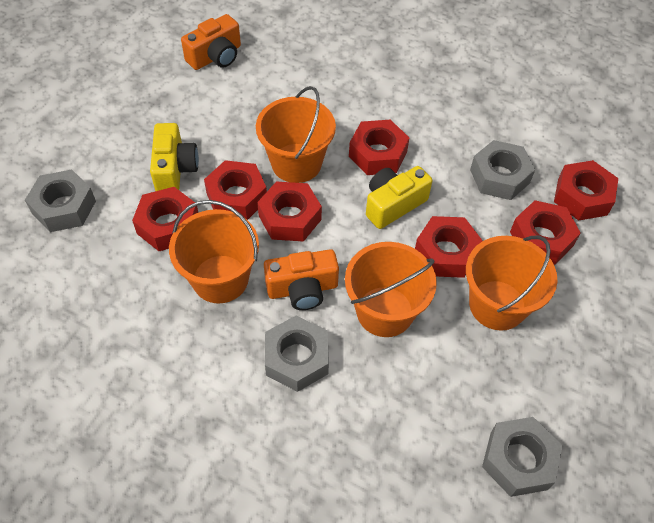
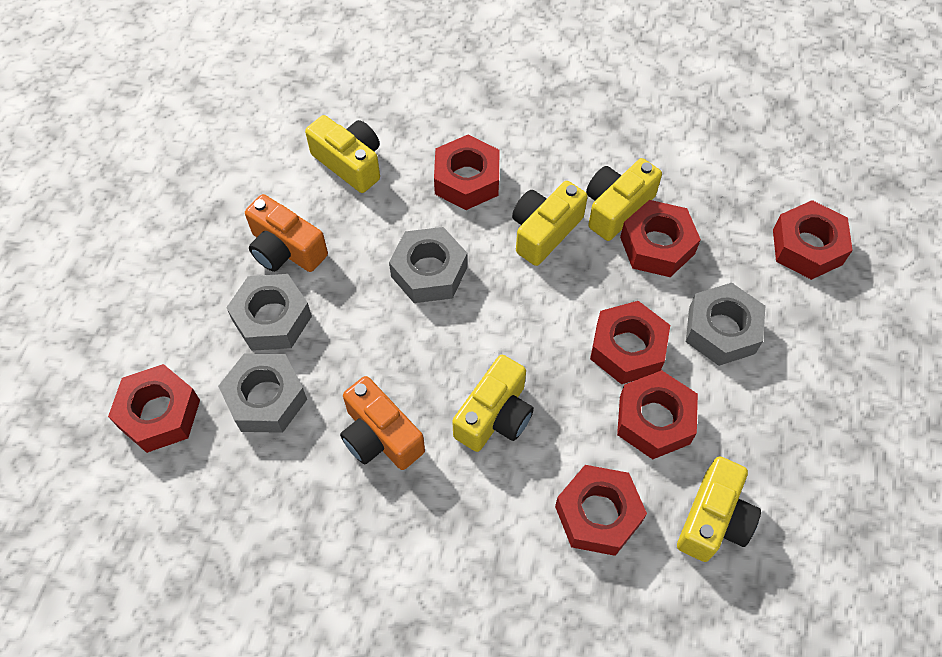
orange bucket: [169,200,259,303] [256,86,336,183] [345,242,437,337] [466,236,557,331] = 4 -> none = 0
yellow camera: [150,123,199,191] [366,166,433,229] = 2 -> [305,115,380,193] [452,355,534,452] [512,181,588,266] [586,158,662,241] [677,456,761,562] = 5

